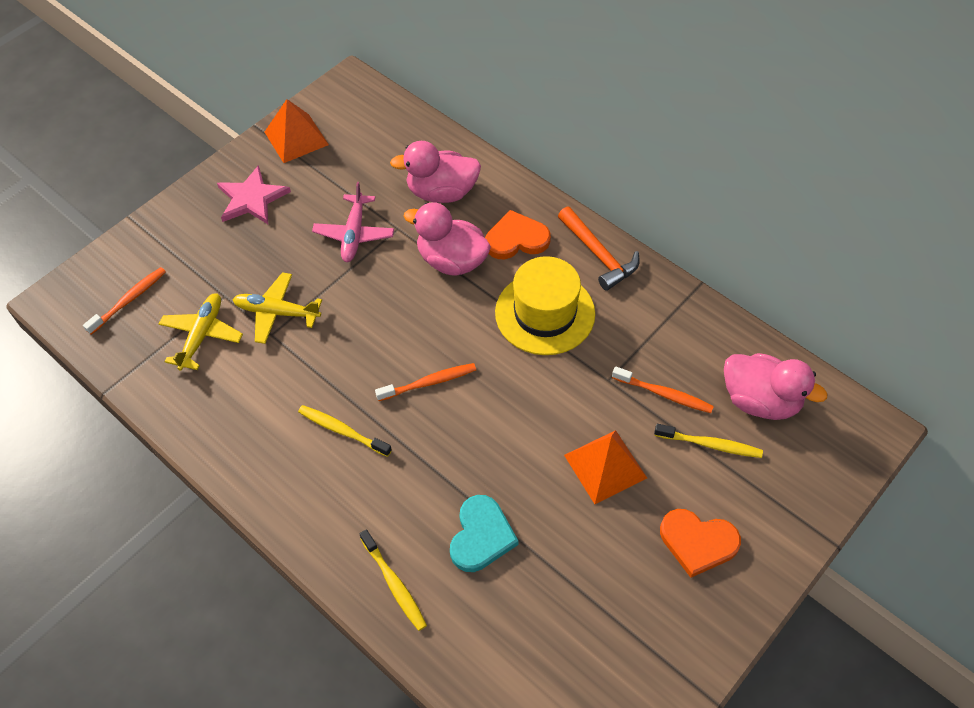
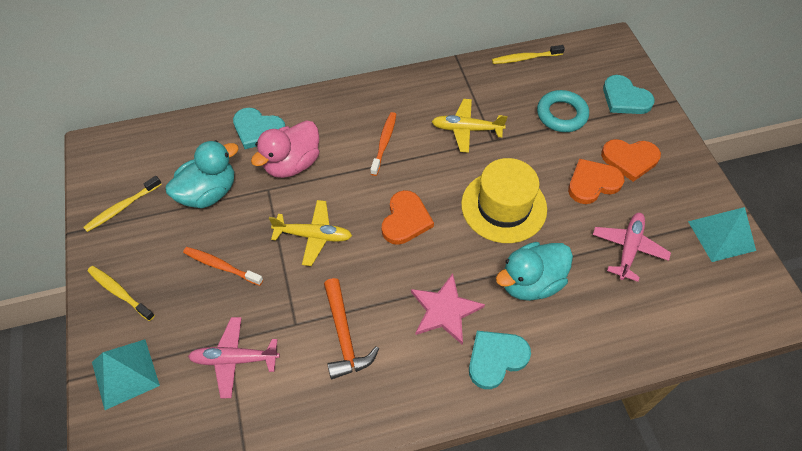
orange heart: [485,210,551,259] [660,509,741,578] = 2 -> [382,190,434,245] [568,159,624,204] [601,139,661,182] = 3
orange pyramid: [265,99,329,163] [564,430,647,504] = 2 -> none = 0
orange toothbrush: [83,267,166,335] [375,363,476,401] [612,366,714,413] = 3 -> [183,247,263,286] [370,112,396,176] = 2
pink duck: [390,141,481,203] [403,202,491,276] [724,353,827,420] = 3 -> [251,120,320,178] = 1
pink plane: [312,182,394,262] = 1 -> [188,317,280,398] [593,213,671,282] = 2
turquoise duck: none = 0 -> [165,140,239,208] [496,242,573,301] = 2
turquoise heart: [450,495,519,572] = 1 -> [233,108,285,149] [469,331,531,389] [603,75,655,114] = 3
turquoise pyramid: none = 0 -> [92,339,160,410] [688,207,756,262] = 2
turquoise ring: none = 0 -> [537,90,589,132] = 1

